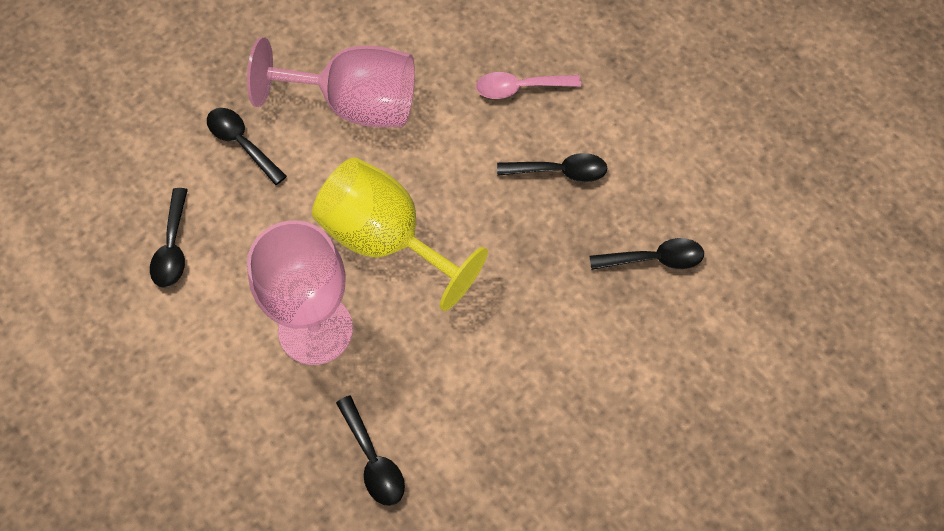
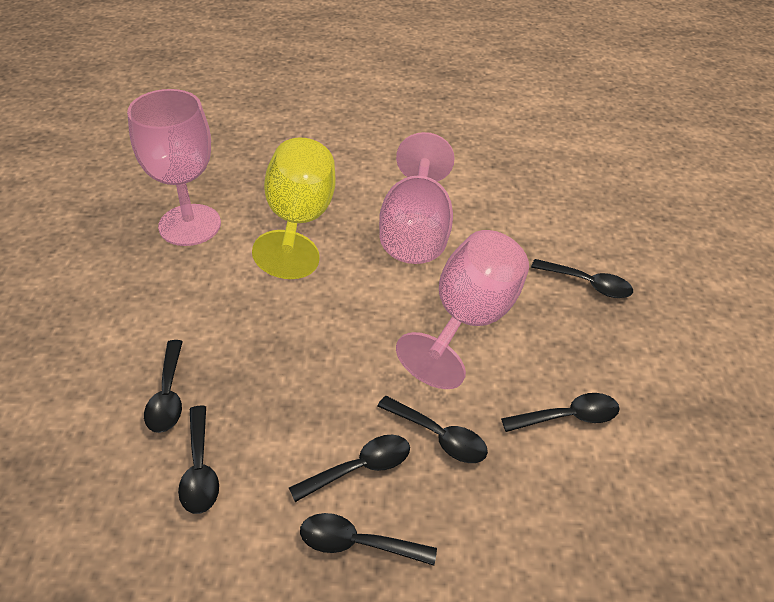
black spoon: [150,188,188,288] [207,108,287,185] [336,396,405,506] [497,153,607,182] [589,238,704,270] = 5 -> [144,340,183,433] [178,406,219,514] [289,435,410,502] [300,513,437,566] [377,396,488,463] [501,393,620,432] [531,259,633,298] = 7
pink goblet: [247,37,415,127] [247,220,353,365] = 2 -> [127,89,221,246] [379,132,455,264] [396,230,529,389] = 3
pink spoon: [476,72,581,99] = 1 -> none = 0

